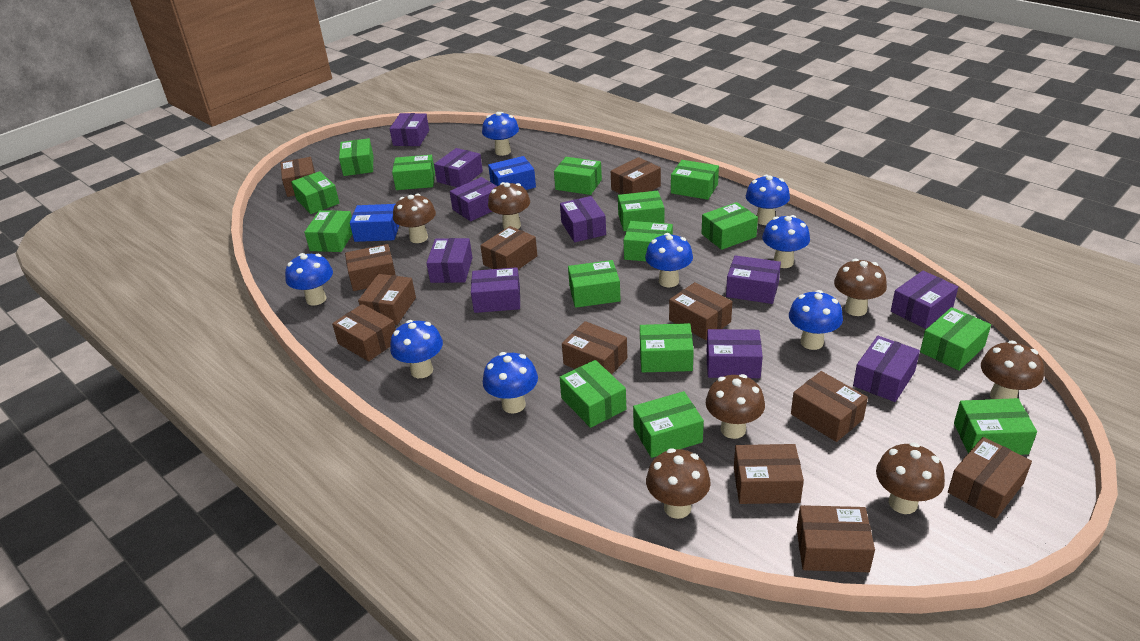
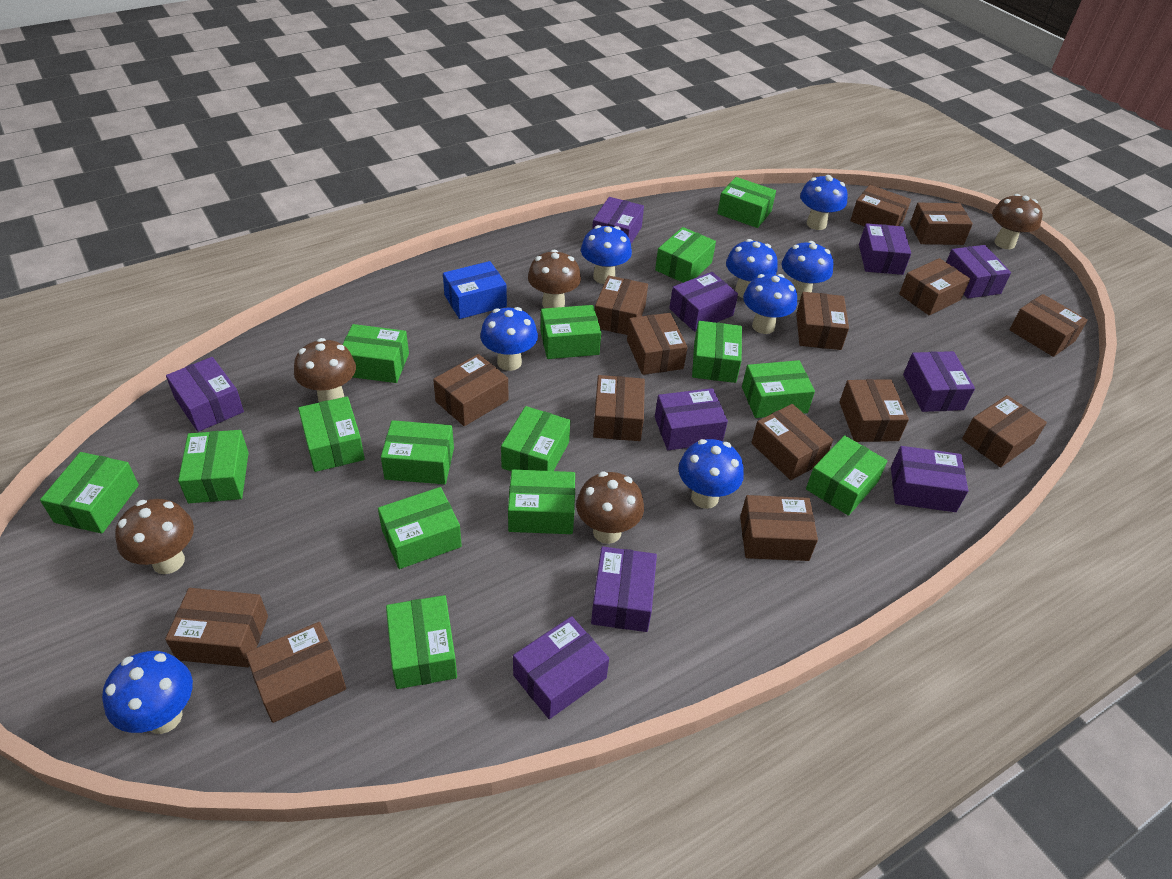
blue box: [350,204,399,242] [488,156,536,190] = 2 -> [443,261,507,319] = 1
brown box: [281,157,315,197] [332,304,396,361] [345,244,396,291] [358,274,416,325] [480,226,537,270] [562,321,627,375] [611,157,661,194] [669,282,732,340] [734,444,804,504] [791,371,868,442] [797,505,875,572] [948,437,1032,519] = 12 -> [165,588,268,667] [246,622,346,723] [433,354,509,426] [593,375,645,441] [595,275,648,335] [627,313,687,375] [740,495,818,561] [751,404,833,480] [796,292,849,350] [840,379,909,442] [850,185,911,227] [899,258,970,315] [910,203,973,245] [962,395,1047,467] [1010,294,1088,357] = 15
brown mushroom: [393,194,436,243] [488,182,530,229] [646,448,711,519] [706,374,765,439] [834,259,887,316] [876,443,945,514] [981,340,1044,399] = 7 -> [115,499,194,574] [294,338,356,402] [528,250,581,308] [576,471,644,544] [992,194,1043,249] = 5

